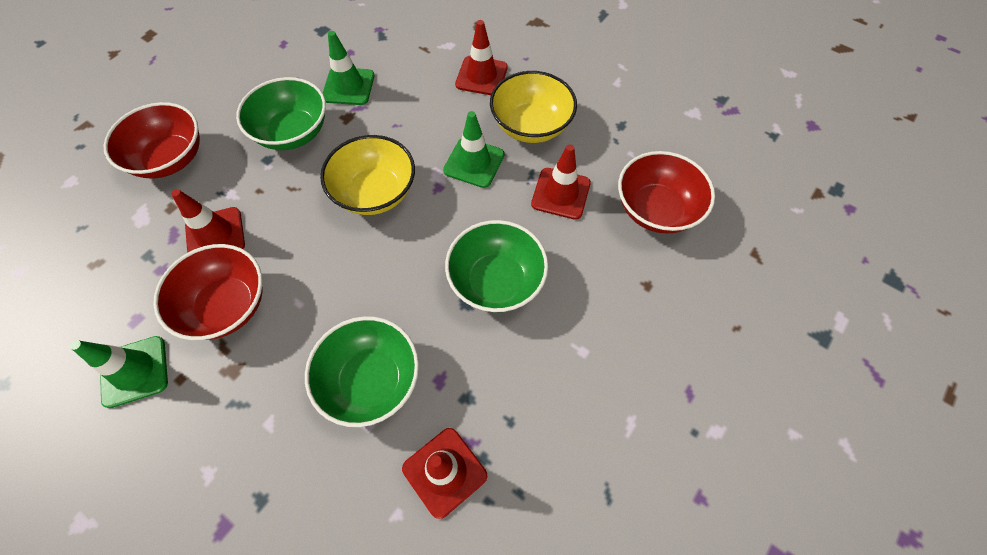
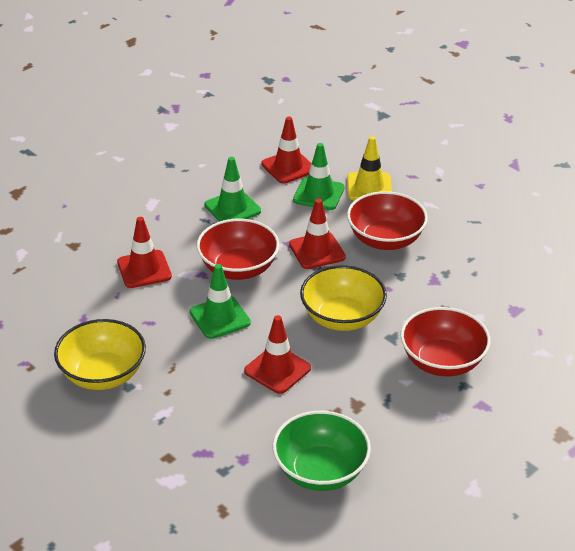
green bowl: [236,77,326,150] [305,316,419,427] [445,220,548,312] = 3 -> [273,411,371,491] = 1
yellow traffic cone: none = 0 -> [347,136,392,200] = 1

